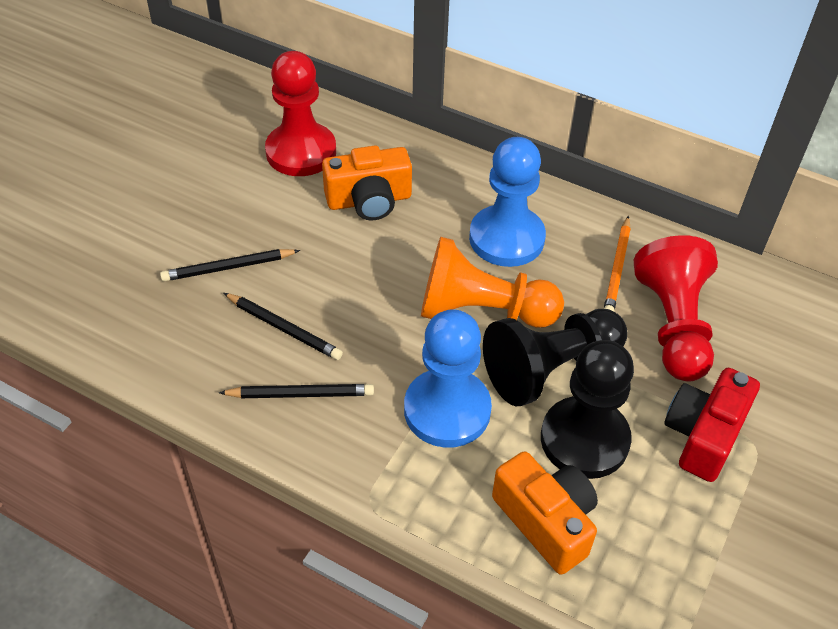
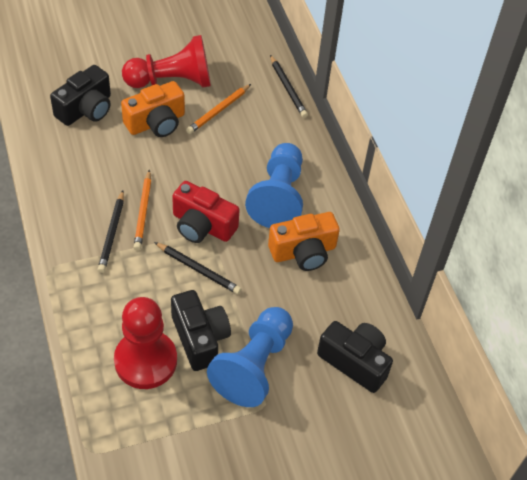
black camera: none = 0 -> [50,65,111,126] [171,290,231,371] [317,321,393,393] = 3
black pawn: [483,309,628,406] [541,340,634,479] = 2 -> none = 0
orange pawn: [421,237,564,328] = 1 -> none = 0
orange pencil: [604,216,631,312] = 1 -> [134,169,151,250] [186,84,251,134] = 2

